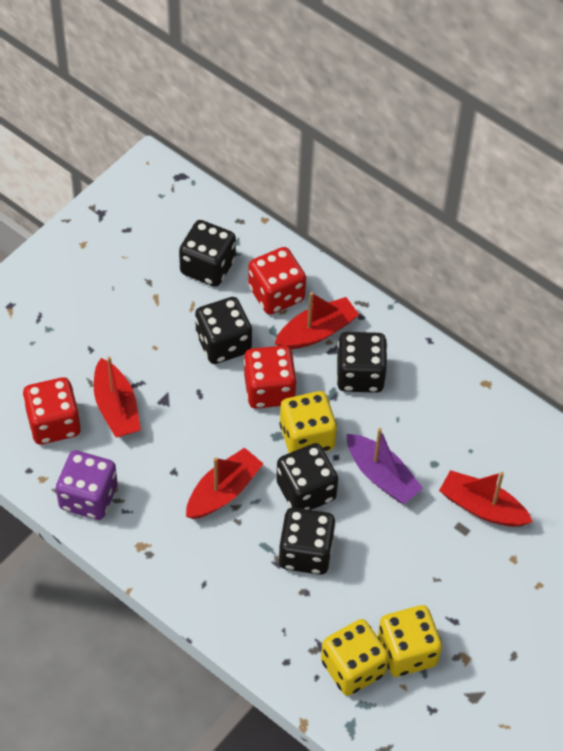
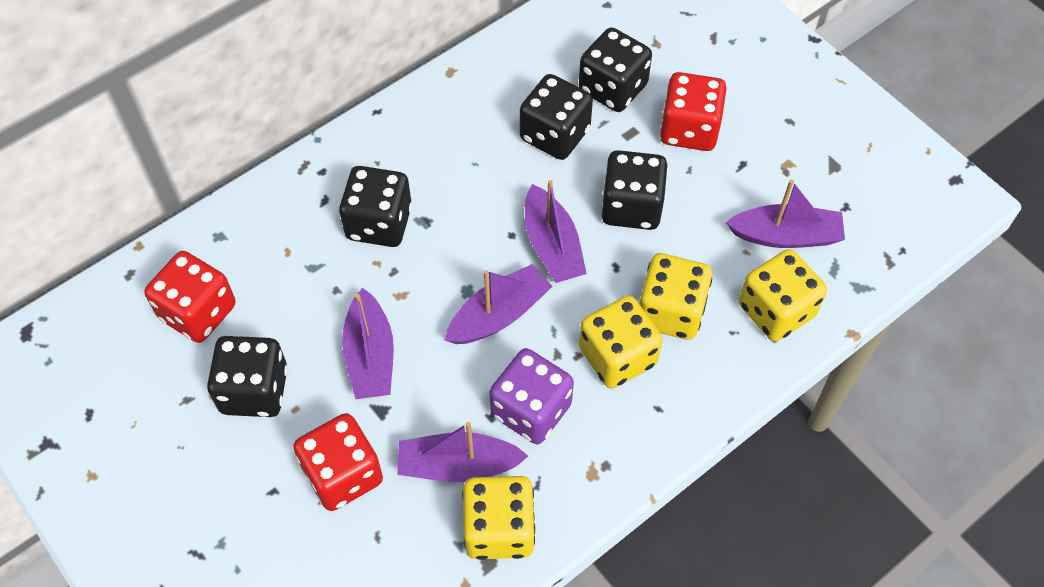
purple boat: [347,428,423,504] = 1 -> [342,288,394,399] [397,422,528,482] [445,264,553,344] [525,180,587,283] [726,180,845,248] = 5
red boat: [94,357,141,437] [186,448,264,519] [274,292,359,349] [439,470,533,527] = 4 -> none = 0
yellow dice: [279,391,337,453] [321,619,389,696] [378,605,442,677] = 3 -> [462,476,535,560] [579,296,663,389] [639,253,712,340] [739,249,827,342] = 4

